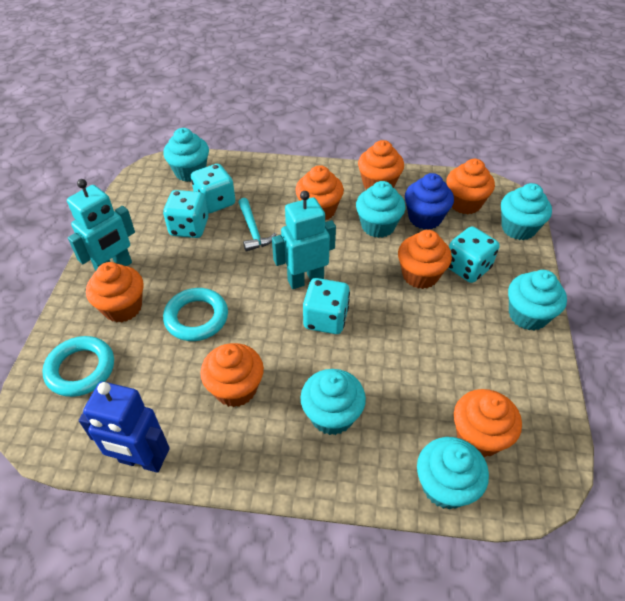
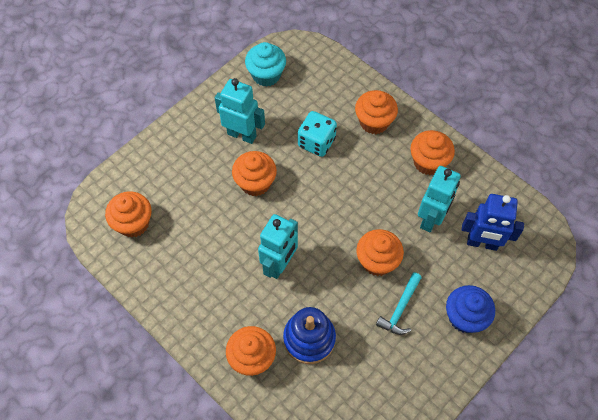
blue stacking toy: none = 0 -> [283,307,336,364] = 1
orange cupcake: [86,262,143,323] [200,343,264,407] [295,165,344,220] [358,140,404,190] [398,230,452,289] [446,159,495,214] [454,389,522,457] = 7 -> [105,191,152,238] [226,326,276,376] [232,151,277,196] [355,90,398,134] [356,229,404,276] [410,130,455,175] = 6
turquoise cupcake: [163,128,209,182] [300,369,366,435] [356,181,405,238] [417,437,489,509] [501,183,552,240] [508,270,567,330] = 6 -> [245,42,286,87] = 1
turquoise dice: [163,190,208,238] [191,164,235,213] [303,278,350,334] [448,226,499,283] = 4 -> [298,111,337,157] = 1
turquoise ring: [42,336,114,397] [163,288,228,341] = 2 -> none = 0
turquoise robot: [67,179,135,271] [272,191,336,289] = 2 -> [215,78,265,144] [258,214,298,279] [418,166,461,232] = 3

